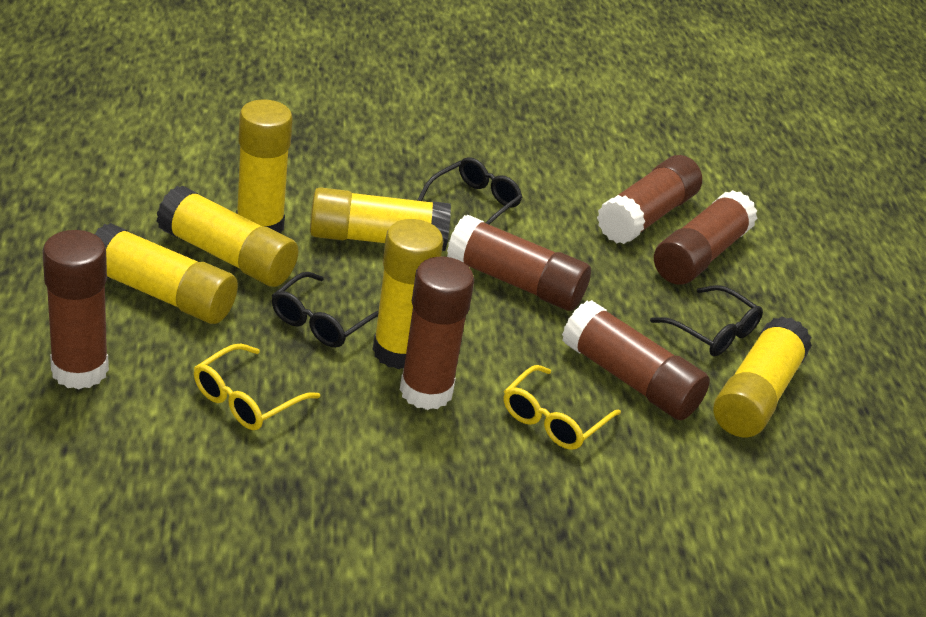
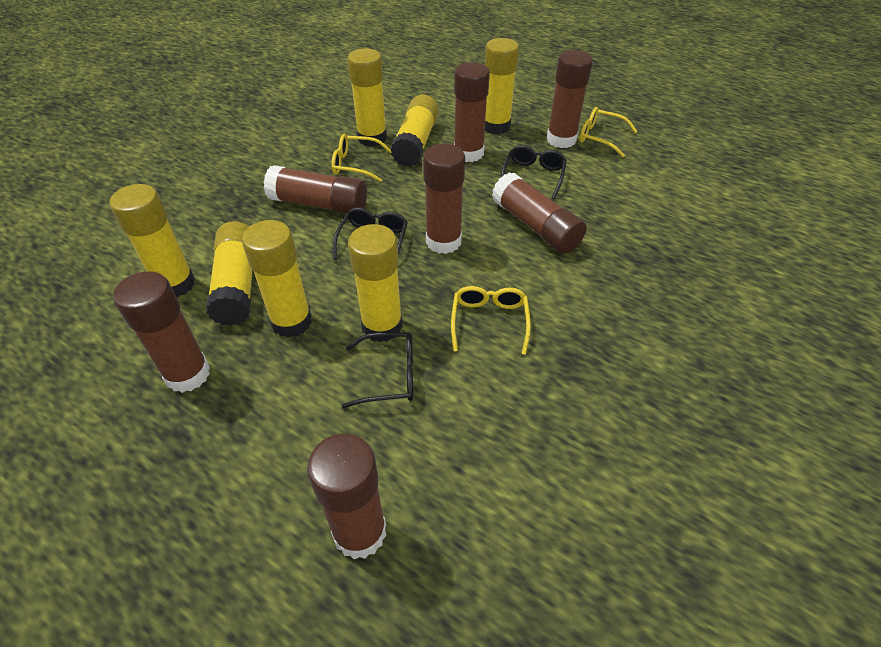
brown glue stick: [42,230,109,390] [400,257,474,410] [447,215,591,311] [562,300,710,420] [597,155,702,244] [654,190,758,285] = 6 -> [113,271,210,393] [264,165,367,214] [307,434,386,559] [423,143,465,254] [454,62,490,162] [492,172,587,253] [547,50,593,148] = 7
yellow glasses: [194,344,320,430] [504,365,621,450] = 2 -> [331,134,391,182] [451,286,531,355] [579,107,637,157] = 3
yellow glue stick: [95,223,238,324] [156,185,299,287] [236,99,293,234] [310,187,451,251] [373,219,443,369] [714,316,812,437] = 6 -> [110,184,195,297] [206,221,252,326] [242,220,312,338] [347,48,387,146] [348,224,403,342] [390,94,439,167] [485,38,519,134] = 7

